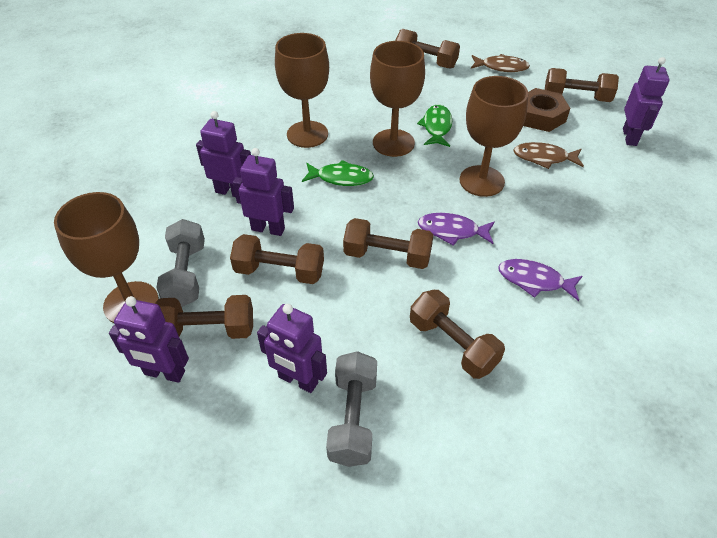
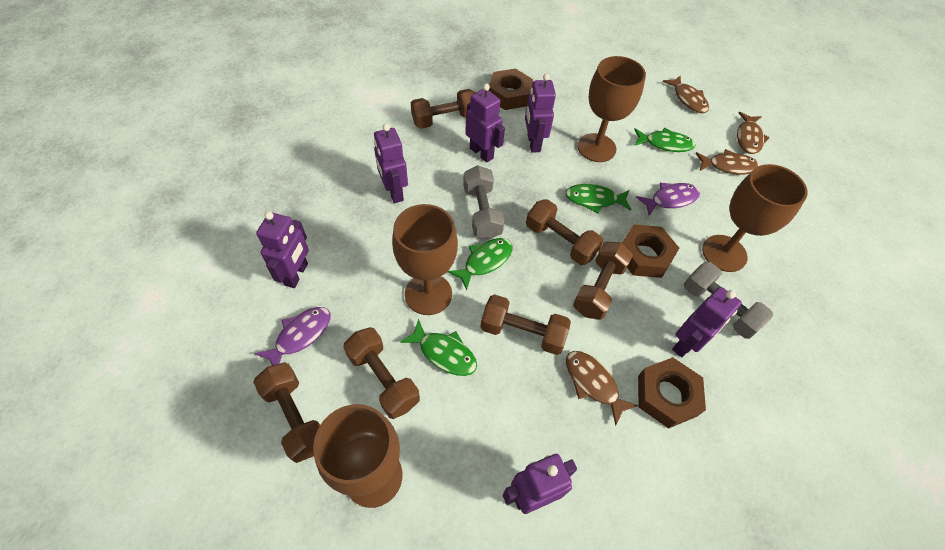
brown fish: [471,54,530,72] [513,142,584,169] = 2 -> [566,351,639,426] [662,76,709,113] [696,149,760,175] [737,112,770,154] = 4
brown nut: [523,88,570,132] = 1 -> [489,68,533,110] [622,225,679,278] [638,357,706,429] = 3
green fish: [302,160,374,186] [417,105,452,147] = 2 -> [400,319,477,376] [448,238,513,290] [565,184,631,213] [634,128,695,152] = 4
purple robot: [109,296,189,383] [196,111,251,197] [233,148,294,236] [257,304,327,393] [623,57,669,146] = 5 -> [256,211,309,288] [374,124,408,203] [465,84,505,163] [503,454,577,514] [525,74,556,153] [672,287,742,357] = 6

